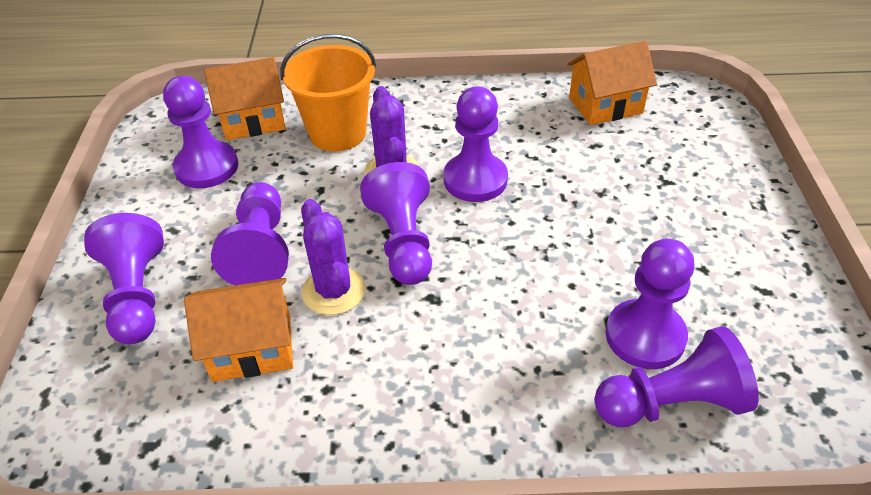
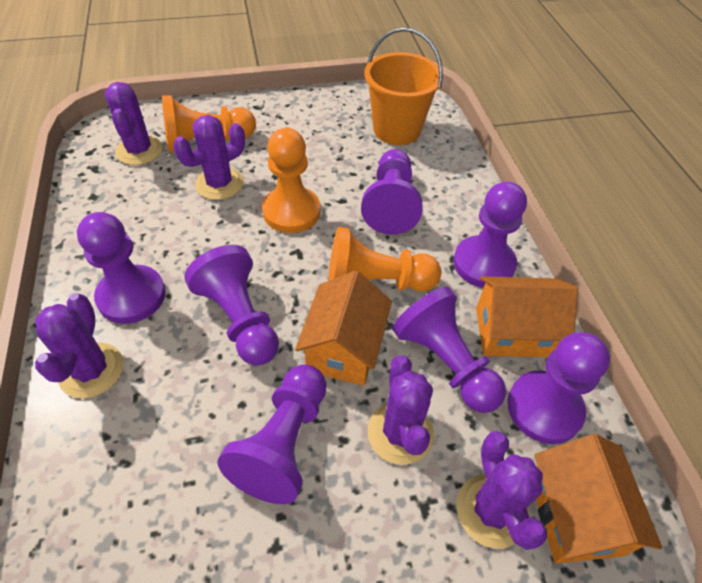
orange pawn: none = 0 -> [162,96,256,152] [262,128,320,233] [328,227,441,292] = 3
purple cactus: [301,199,365,315] [365,86,419,176] = 2 -> [35,293,124,398] [105,82,163,165] [173,115,245,200] [368,356,434,465] [456,431,547,550] = 5

